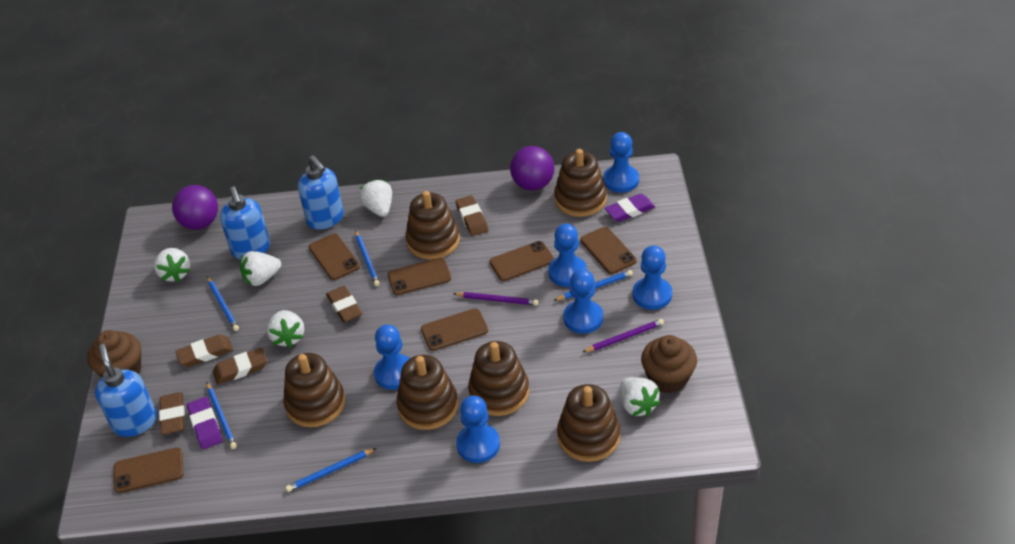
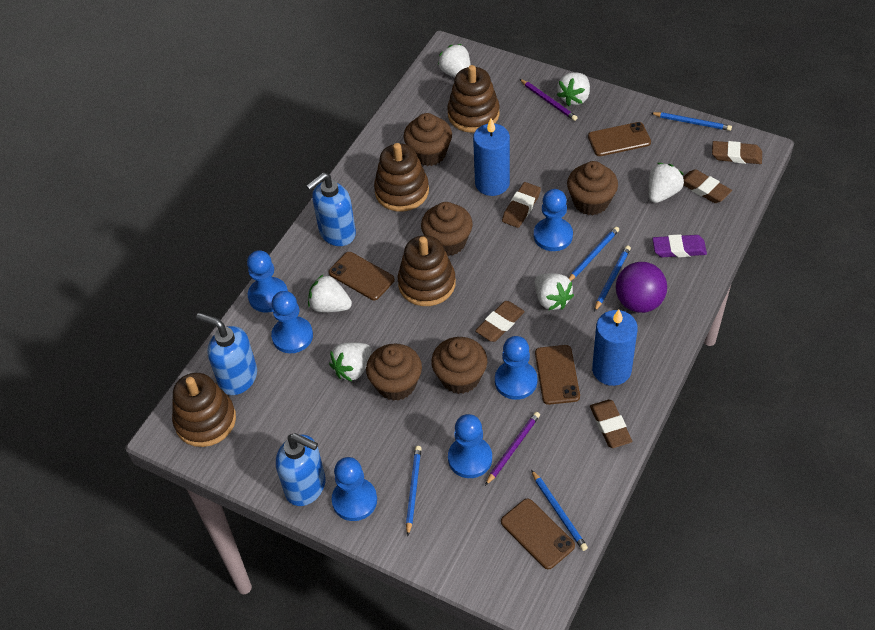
blue candle: none = 0 -> [473,118,510,196] [592,310,638,386] = 2
brown cupcake: [87,330,141,378] [641,335,697,393] = 2 -> [366,344,422,401] [404,113,452,166] [421,202,473,256] [431,337,487,394] [567,161,618,215] = 5
brown phone: [114,447,184,493] [309,234,360,280] [387,258,451,295] [421,308,488,351] [490,241,554,281] [580,227,636,274] = 6 -> [329,252,395,300] [501,498,575,569] [535,345,580,405] [588,122,651,156] = 4
brown stacking toy: [283,353,345,427] [396,355,458,430] [405,191,460,260] [468,341,529,416] [554,149,607,217] [557,384,620,462] = 6 -> [172,373,236,447] [374,143,429,211] [398,235,456,306] [447,65,500,133] = 4
purple ball: [172,185,218,230] [510,146,554,191] = 2 -> [616,262,667,313] = 1
purple eraser: [187,397,222,449] [605,194,655,222] = 2 -> [652,234,707,257] = 1
white strawberry: [154,248,190,282] [240,251,281,286] [267,310,304,348] [359,179,392,217] [620,377,661,417] = 5 -> [308,274,352,312] [329,343,372,381] [438,44,471,77] [535,273,574,310] [557,72,590,106] [648,163,684,203] = 6

